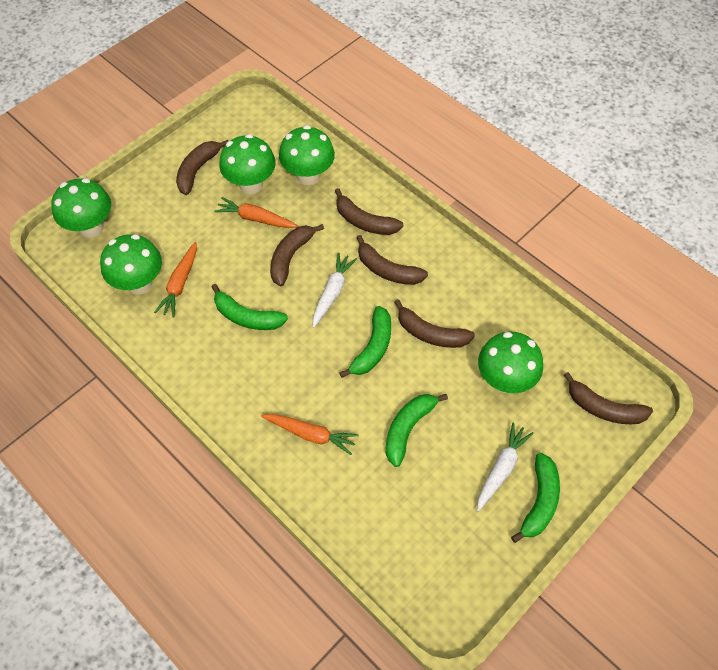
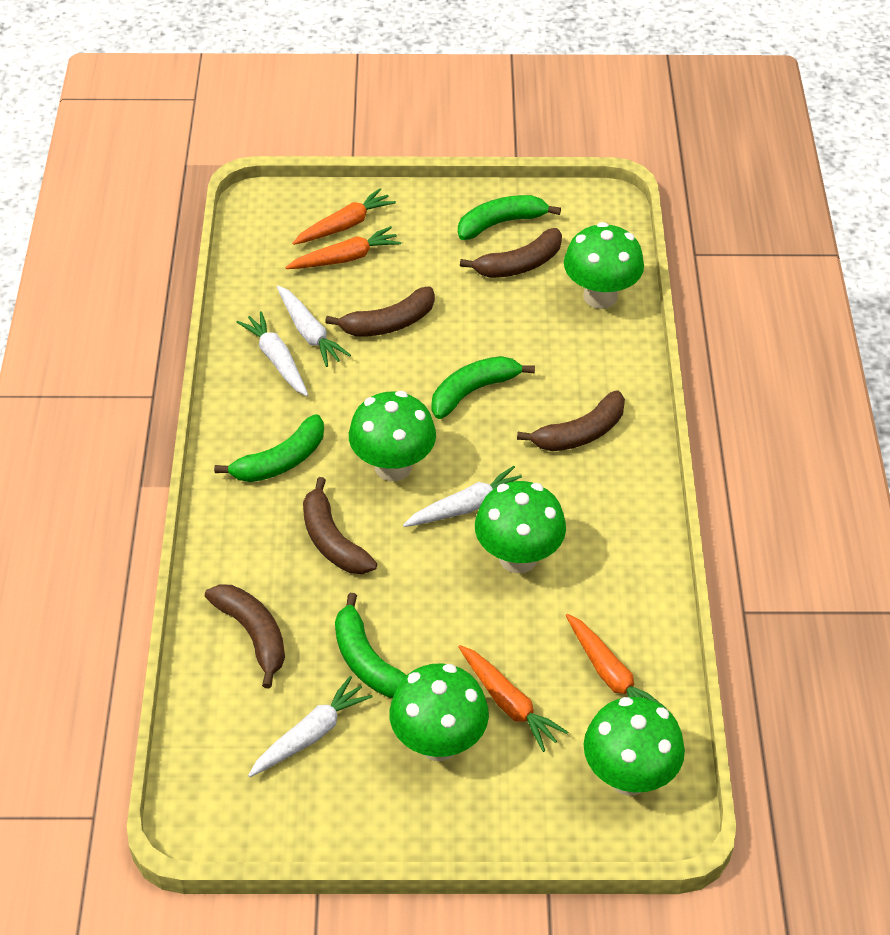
brown banana: [176,140,228,195] [270,224,324,286] [335,188,403,235] [356,235,428,285] [394,299,475,348] [564,372,653,424] = 6 -> [205,584,285,689] [303,477,377,574] [325,287,435,337] [460,228,562,278] [517,391,625,451] = 5
orange carrot: [154,242,197,317] [214,197,298,228] [261,414,359,455] = 3 -> [285,226,401,269] [292,188,396,245] [458,645,568,752] [566,614,666,708] = 4
white carrot: [313,253,357,328] [477,422,534,512] = 2 -> [237,311,308,396] [248,676,373,777] [277,286,351,367] [403,466,522,527] = 4

